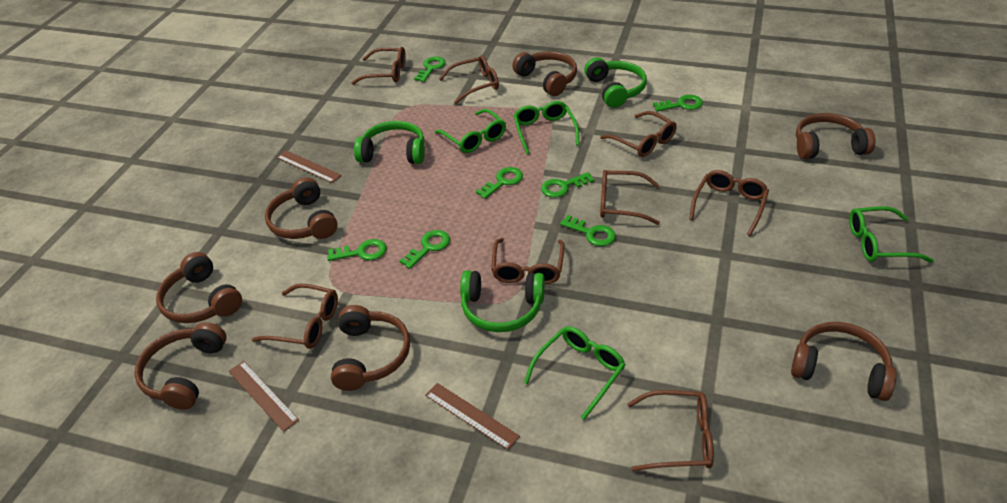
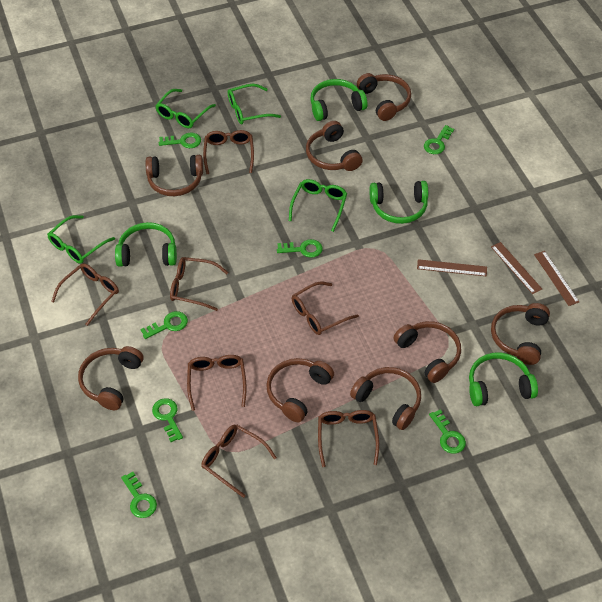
brown glasses: [252,284,338,349] [351,47,406,85] [439,55,499,104] [491,238,565,284] [600,111,677,157] [600,170,660,225] [627,390,714,471] [689,170,769,236] = 8 -> [51,263,119,326] [170,257,228,311] [187,355,247,411] [201,424,277,498] [203,130,254,174] [292,281,359,335] [318,410,379,467] = 7
brown headphones: [134,322,227,410] [156,252,242,323] [265,177,338,239] [331,305,410,391] [512,51,577,96] [791,322,897,401] [796,113,875,159] = 7 -> [78,346,143,410] [146,155,203,196] [266,358,334,423] [306,121,363,171] [350,367,421,430] [357,73,411,121] [393,321,461,383] [491,303,550,365] = 8
green headphones: [354,121,425,164] [460,270,545,332] [584,57,647,108] = 3 -> [115,222,177,267] [310,79,367,121] [370,181,428,224] [469,352,538,406] = 4

